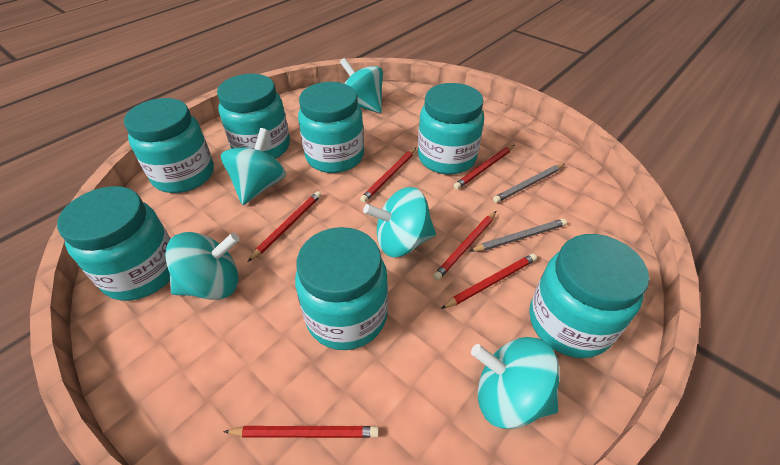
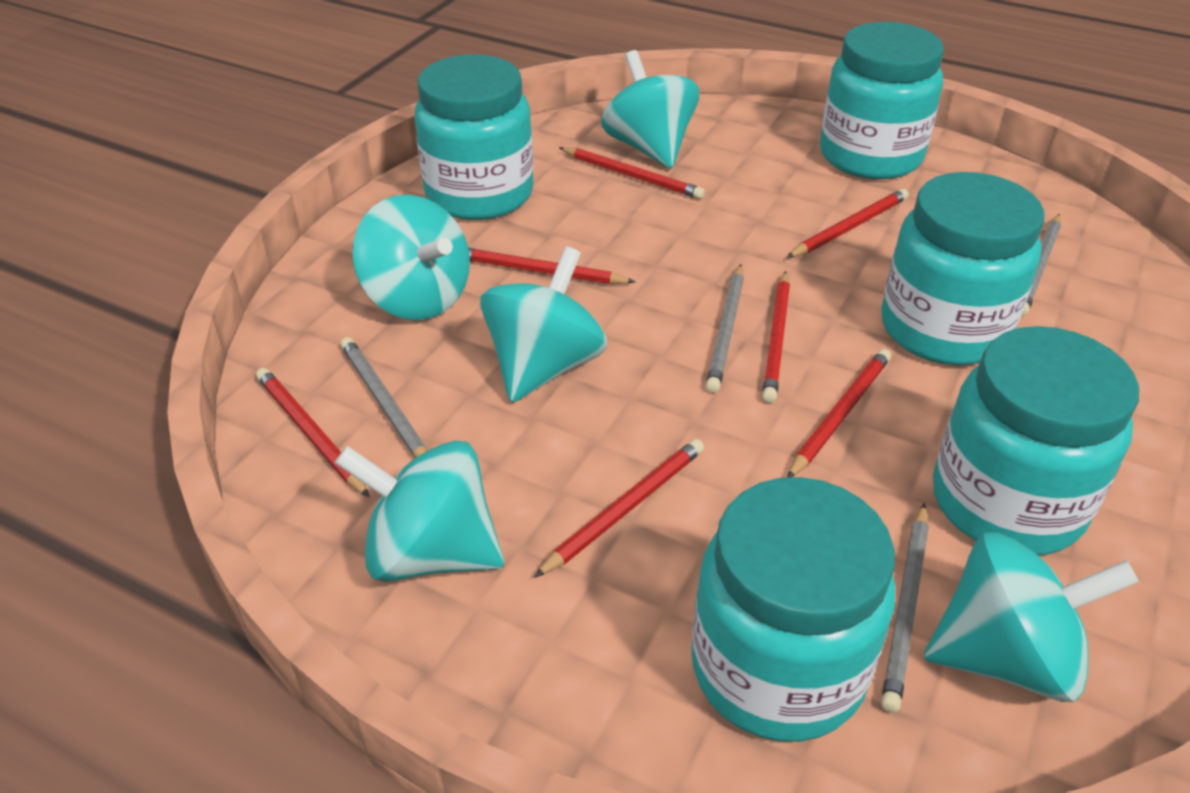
grey pencil: [470,219,567,252] [493,164,565,203] = 2 -> [341,337,427,458] [706,264,744,393] [881,503,929,713] [1021,214,1061,316] = 4
red pencil: [223,426,379,438] [248,191,321,262] [360,148,416,202] [433,211,496,280] [441,254,537,309] [454,145,514,189] = 6 -> [256,368,370,497] [468,248,635,284] [534,439,704,578] [559,147,705,199] [762,271,790,403] [786,189,909,258] [787,349,891,478] = 7
turquoise jar: [57,186,171,301] [124,98,214,193] [217,74,290,159] [295,227,388,350] [298,82,364,173] [418,83,484,174] [529,234,649,358] = 7 -> [414,54,533,220] [692,477,895,742] [820,22,944,179] [881,172,1045,365] [933,326,1139,556] = 5

